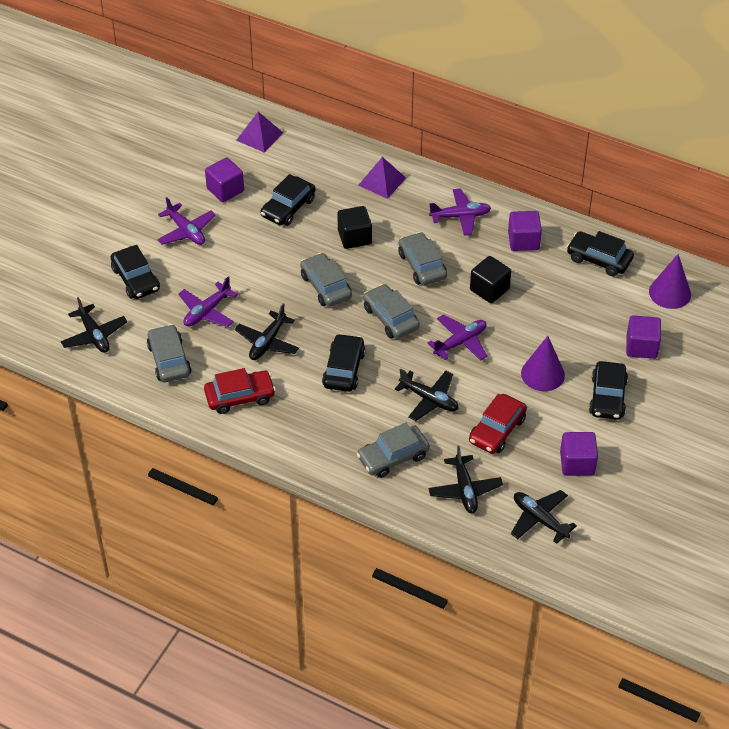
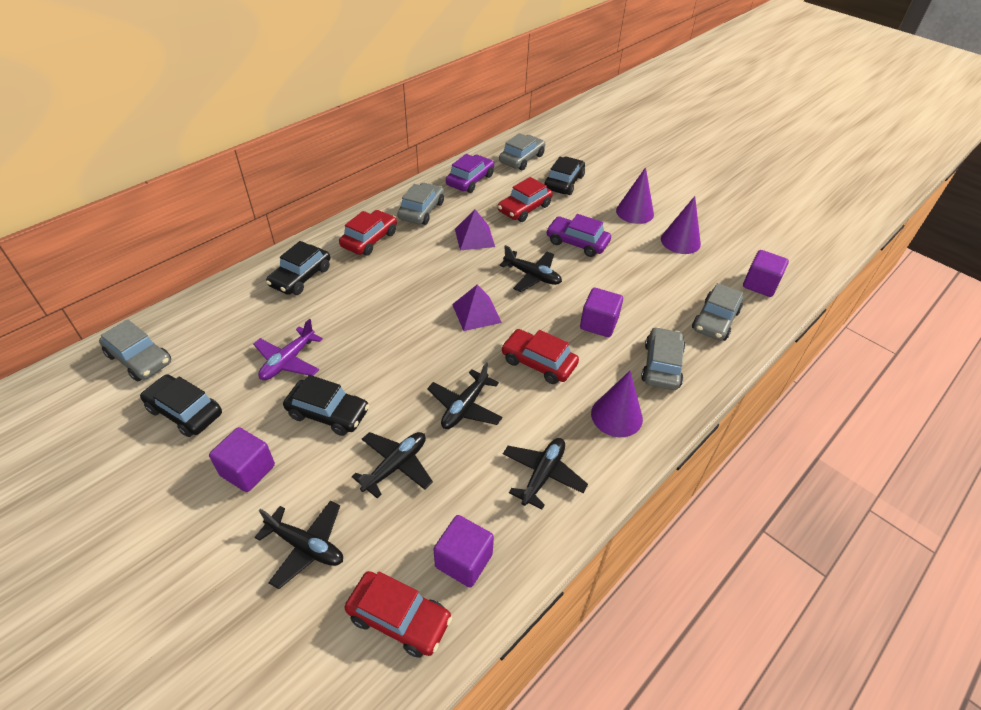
black car: [111,245,160,299] [260,174,316,226] [322,334,366,392] [567,231,634,276] [589,361,628,420] = 5 -> [140,374,222,437] [266,241,330,295] [283,375,369,436] [544,157,585,195] = 4
black cube: [337,206,372,249] [470,256,511,303] = 2 -> none = 0
purple car: none = 0 -> [446,154,494,193] [546,214,611,257] = 2
purple cone: [521,336,565,391] [649,254,691,309] = 2 -> [591,371,643,437] [616,167,654,224] [661,196,701,254] = 3
purple plane: [157,197,216,245] [178,276,238,327] [428,314,487,361] [429,188,491,236] = 4 -> [253,319,323,380] = 1
red car: [204,368,276,414] [469,393,527,454] = 2 -> [339,210,397,256] [344,571,452,658] [498,177,553,222] [501,329,579,384] = 4

